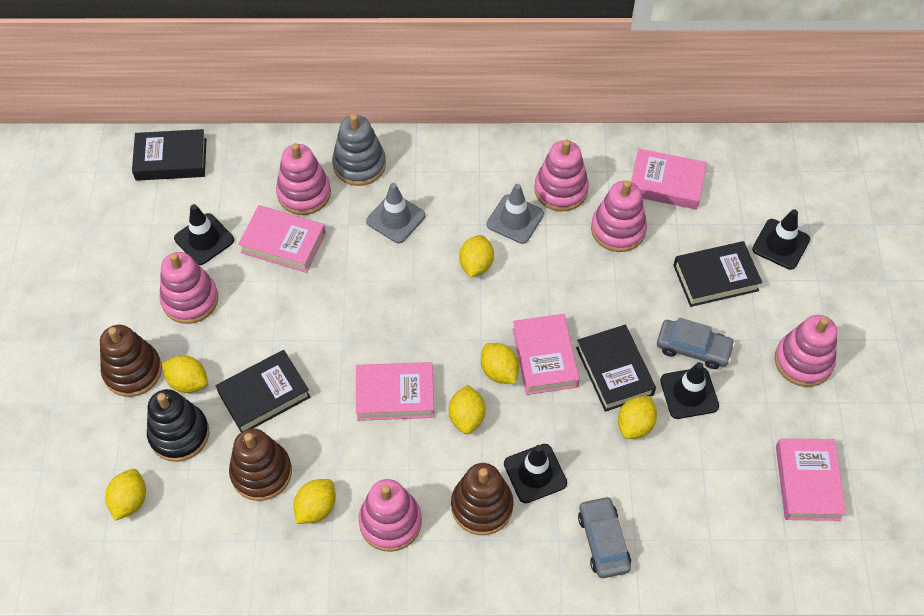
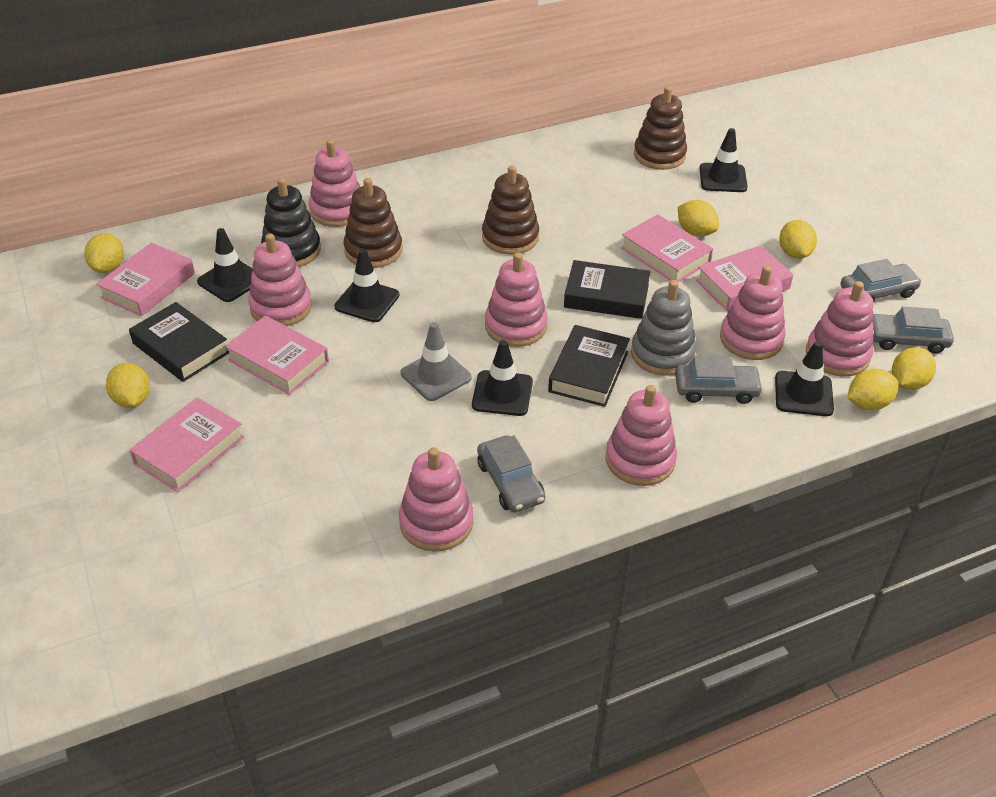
black book: [132,129,206,181] [216,350,310,432] [576,325,656,412] [673,241,762,307] = 4 -> [129,302,229,382] [548,325,630,407] [564,260,651,319] = 3
black traffic cone: [174,204,234,265] [504,444,567,503] [660,362,719,419] [752,209,810,270] = 4 -> [197,228,253,302] [335,248,399,322] [472,340,533,416] [700,128,748,192] [775,341,834,416] = 5
grey car: [578,496,631,578] [657,318,735,369] = 2 -> [477,435,545,512] [675,356,763,404] [841,259,922,303] [873,306,954,354] = 4
grey traffic cone: [366,183,425,243] [487,184,544,244] = 2 -> [401,322,471,401] = 1
pink stacking toy: [159,252,218,324] [276,143,331,215] [358,479,422,552] [534,140,589,211] [591,181,647,252] [775,315,837,387] = 6 -> [249,234,312,326] [309,139,360,227] [399,447,473,552] [485,252,548,347] [606,385,677,486] [720,265,785,360] [806,281,874,377] = 7
yellow lemon: [105,469,146,521] [162,355,208,393] [294,479,336,524] [449,385,486,434] [459,235,494,277] [481,343,519,384] [618,396,657,439] = 7 -> [84,233,124,273] [106,363,150,408] [678,200,719,236] [779,220,817,259] [848,369,899,410] [892,347,936,390] = 6

